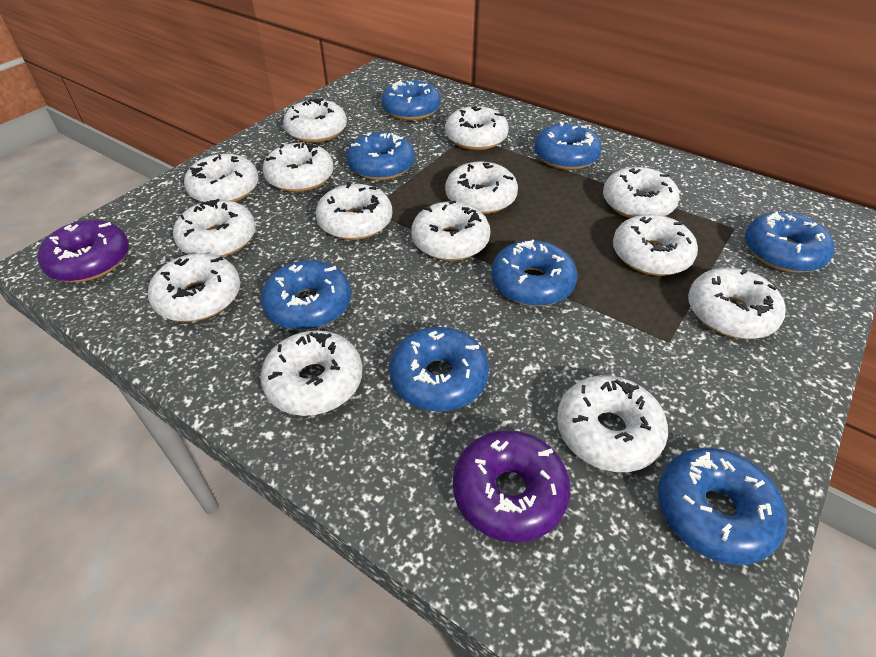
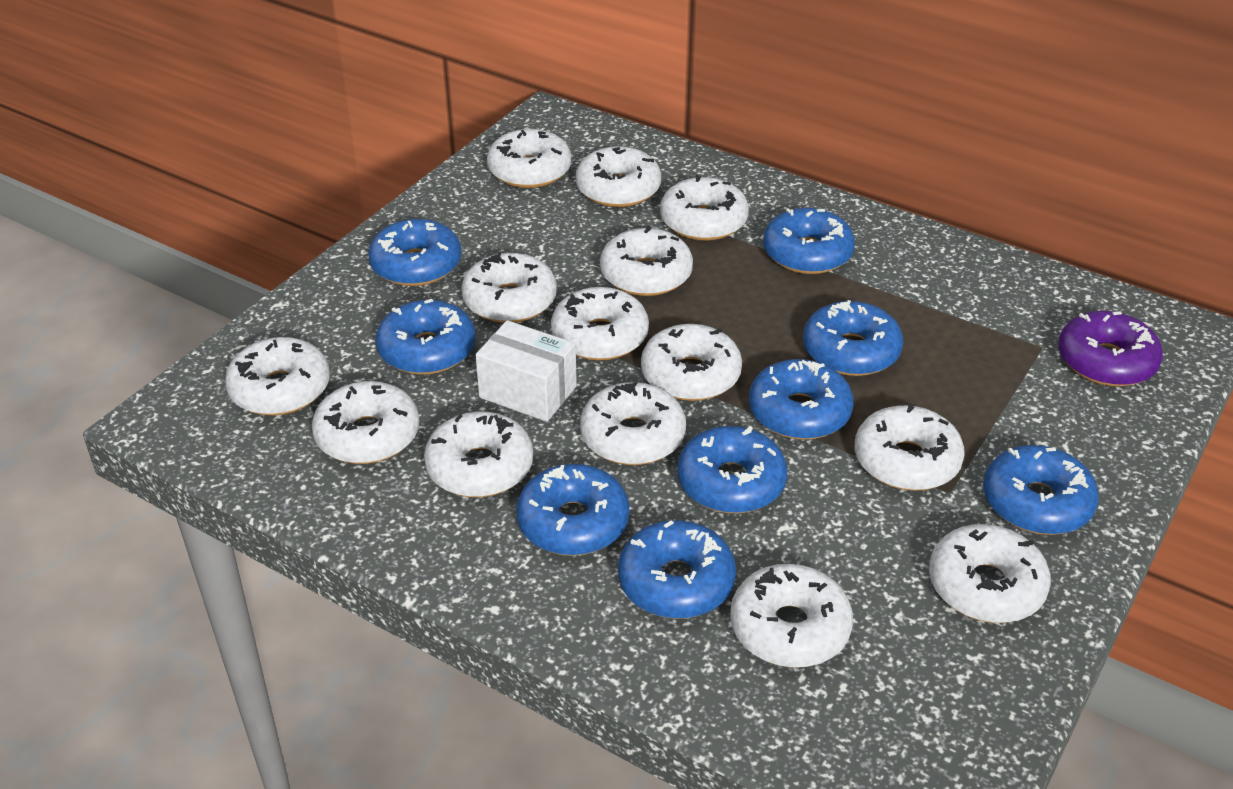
blue donut: [261,260,351,330] [346,132,415,180] [381,80,441,120] [389,327,489,412] [491,239,577,306] [534,121,602,170] [658,448,787,565] [745,211,835,273] = 8 -> [368,219,461,286] [376,299,476,375] [516,464,630,556] [618,520,736,619] [677,426,788,513] [749,359,854,440] [763,208,855,274] [803,300,903,376] [983,445,1099,535] = 9
purple donut: [38,220,129,282] [453,430,570,543] = 2 -> [1058,311,1163,386] = 1
white box: none = 0 -> [475,320,577,422] = 1

